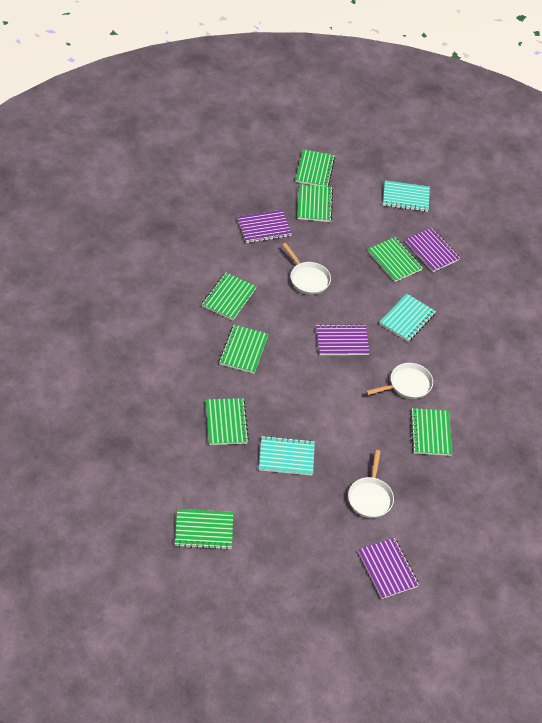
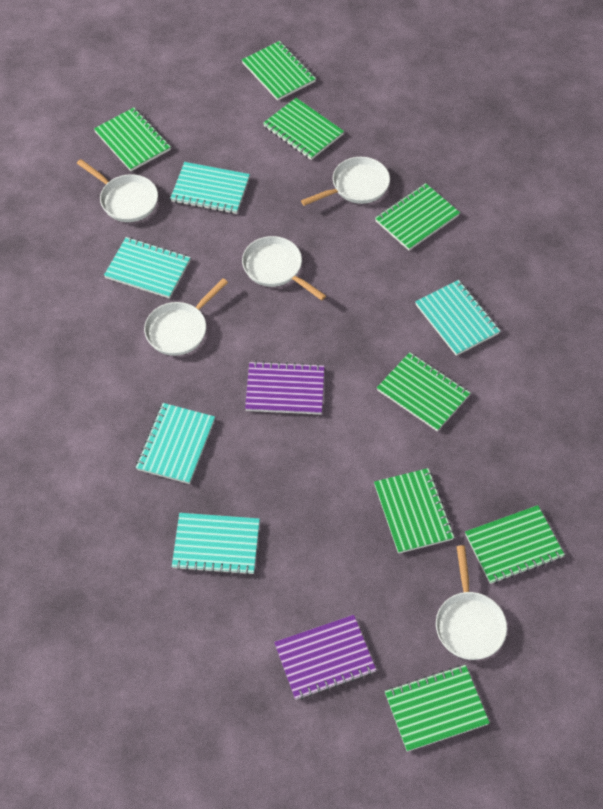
purple notebook: [237,210,292,243] [316,324,370,355] [358,538,419,599] [405,228,460,272] = 4 -> [245,361,325,415] [274,615,376,700] = 2
turquoise notebook: [259,436,315,476] [379,294,436,342] [383,181,430,212] = 3 -> [104,237,191,299] [136,403,215,484] [170,162,250,214] [172,513,260,575] [415,280,500,356] = 5
white pan: [282,243,331,295] [348,450,394,518] [366,363,433,399] = 3 -> [77,159,158,222] [144,278,228,356] [242,236,326,300] [301,157,390,206] [436,545,507,660] = 5

